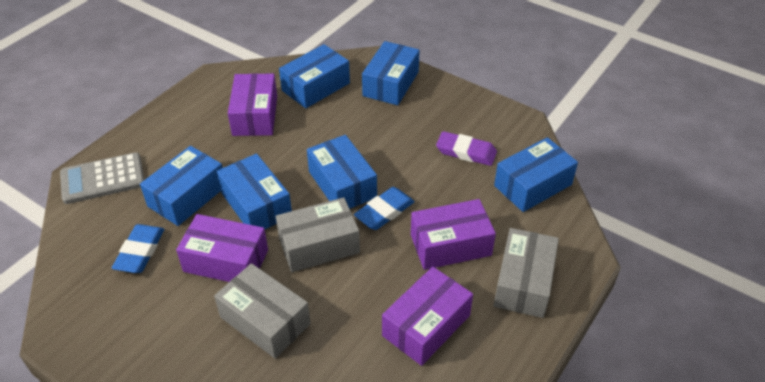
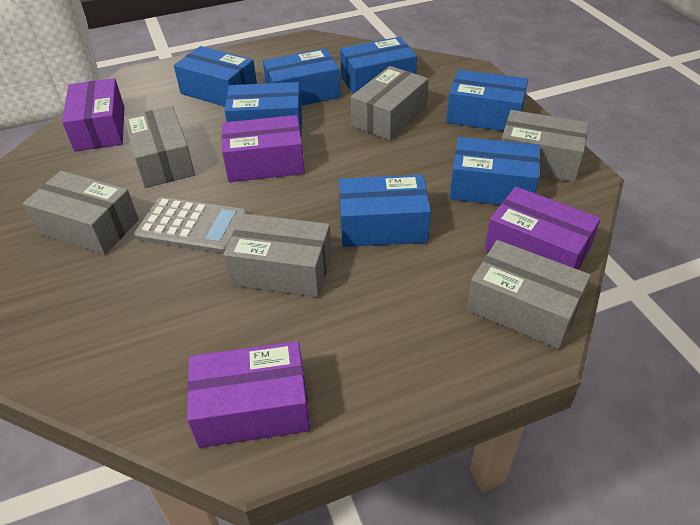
blue box: [140,146,223,226] [217,154,292,229] [279,44,350,108] [307,135,377,209] [362,41,420,105] [494,137,578,212] = 6 -> [174,46,257,107] [225,82,302,133] [263,48,341,106] [339,175,431,247] [340,37,417,94] [446,70,528,131] [450,137,540,205] = 7
blue eraser: [112,224,164,273] [354,187,415,230] = 2 -> none = 0
grey box: [214,263,311,359] [276,197,360,272] [494,228,559,318] = 3 -> [23,171,139,255] [124,106,195,188] [223,214,332,297] [351,66,429,141] [466,240,591,349] [501,110,589,182] = 6
purple eraser: [436,131,497,166] = 1 -> none = 0

